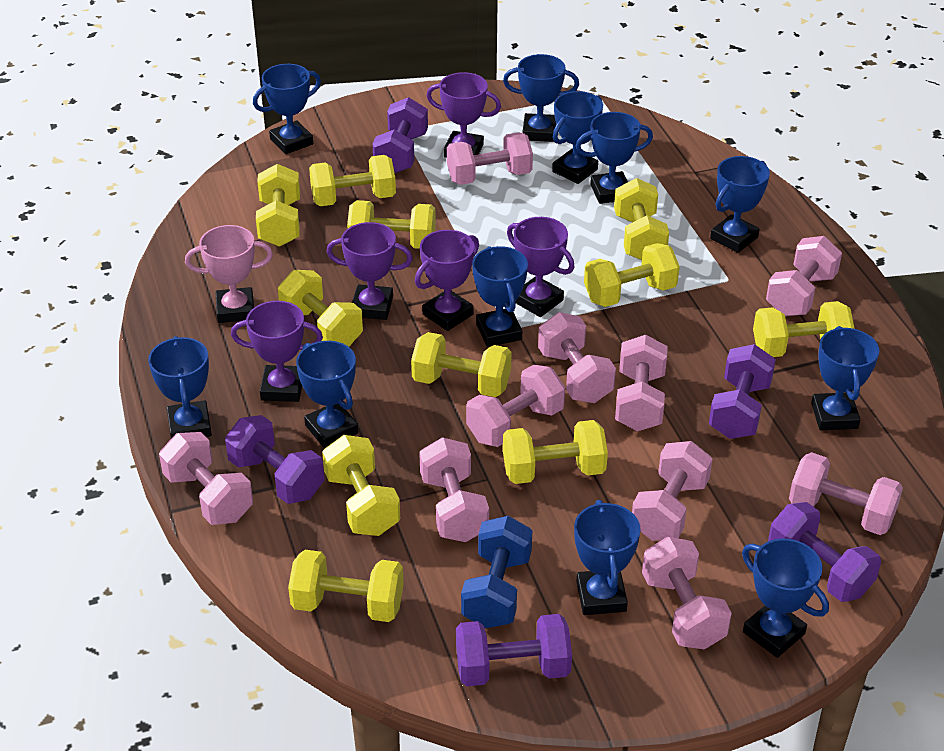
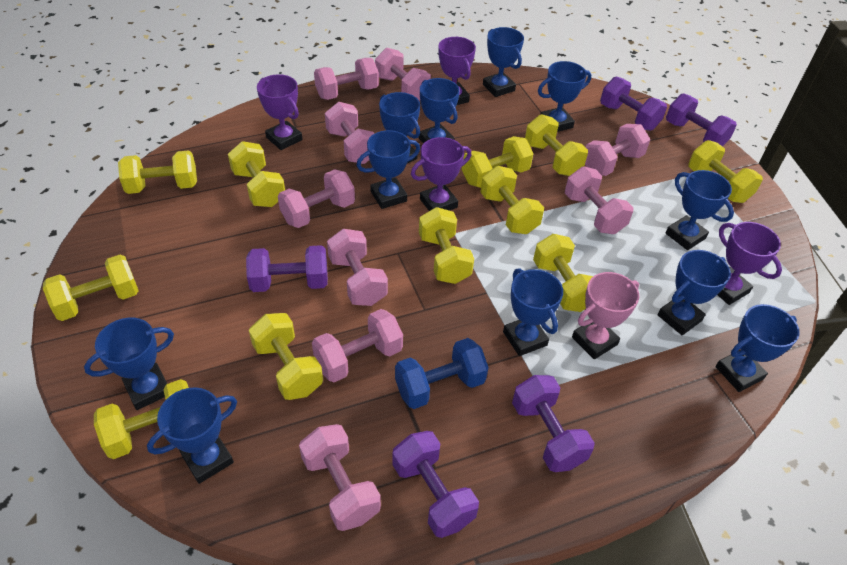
pink dumbbell: [159,432,253,525] [419,437,489,542] [447,132,533,185] [466,365,565,447] [538,312,616,403] [615,335,668,431] [632,441,712,541] [642,537,732,649] [766,236,842,316] [789,452,903,535] = 10 -> [278,169,355,228] [299,424,381,531] [312,309,403,382] [314,58,379,100] [325,102,375,164] [327,229,388,306] [375,48,431,101] [565,167,633,234] [585,124,650,176] = 9
purple trophy: [231,301,323,402] [326,222,413,320] [415,230,479,331] [426,72,501,158] [507,217,575,317] = 5 -> [257,74,303,150] [411,137,471,211] [438,37,476,105] [717,222,782,305] = 4

